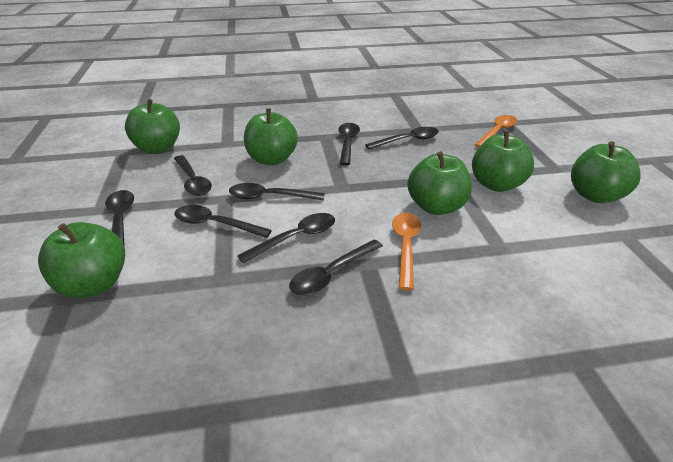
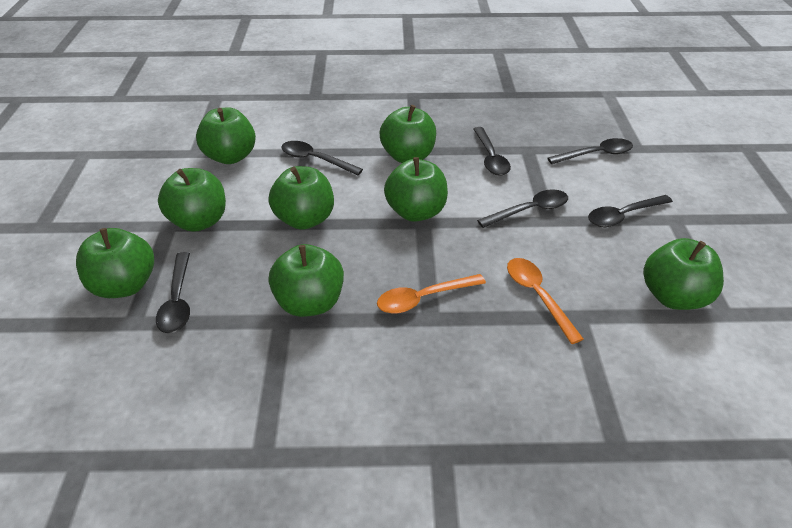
black spoon: [105,190,134,248] [174,155,212,196] [174,205,272,238] [229,183,325,201] [237,213,335,263] [289,240,383,296] [338,123,360,166] [365,127,439,150] = 8 -> [156,252,190,333] [281,141,363,176] [473,127,511,176] [477,189,568,228] [548,138,633,164] [588,195,673,227] = 6
green apple: [38,222,125,298] [125,99,180,154] [244,108,298,165] [407,151,472,215] [472,131,534,192] [571,141,640,203] = 6 -> [76,228,154,298] [158,168,226,232] [196,107,256,164] [269,166,334,230] [269,244,344,317] [379,105,436,163] [384,157,448,222] [643,238,724,310] = 8

